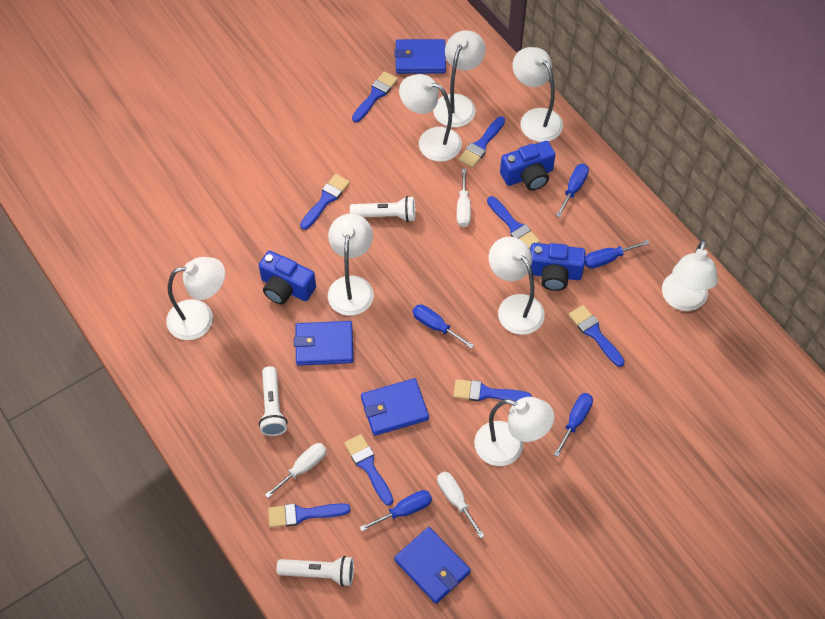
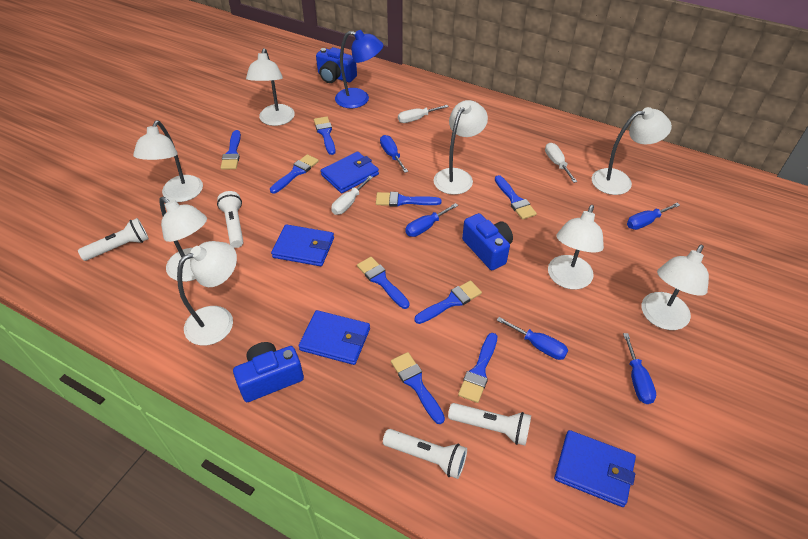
blue brush: [268,503,351,528] [300,174,350,230] [344,434,393,506] [352,71,398,123] [453,379,532,401] [459,116,505,168] [487,196,540,249] [569,305,625,367] = 8 -> [221,130,241,170] [270,154,319,194] [314,117,336,155] [357,257,410,309] [376,192,442,207] [391,352,445,424] [414,280,482,324] [458,333,497,403] [495,175,537,220] = 9
blue lamp: none = 0 -> [335,30,383,108] = 1
white flashlight: [259,366,288,436] [276,556,354,587] [350,196,415,222] = 3 -> [78,218,149,261] [217,191,244,248] [383,429,467,479] [448,403,531,446] = 4

